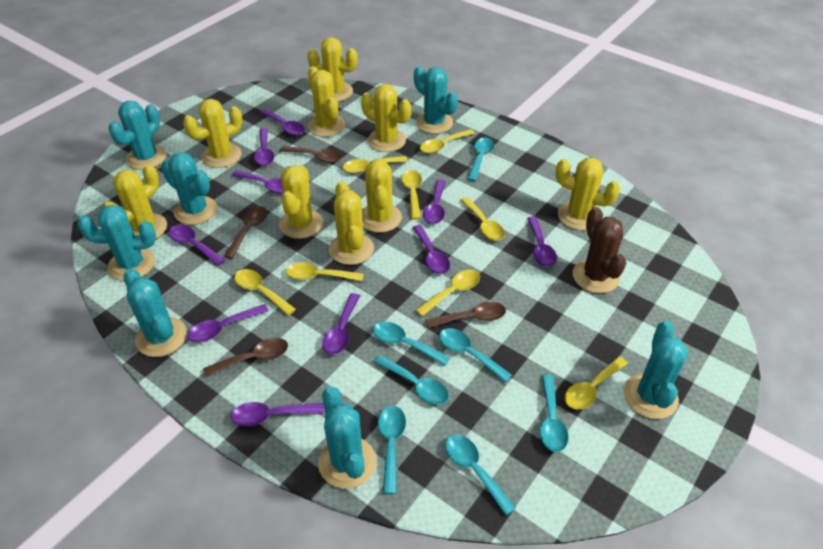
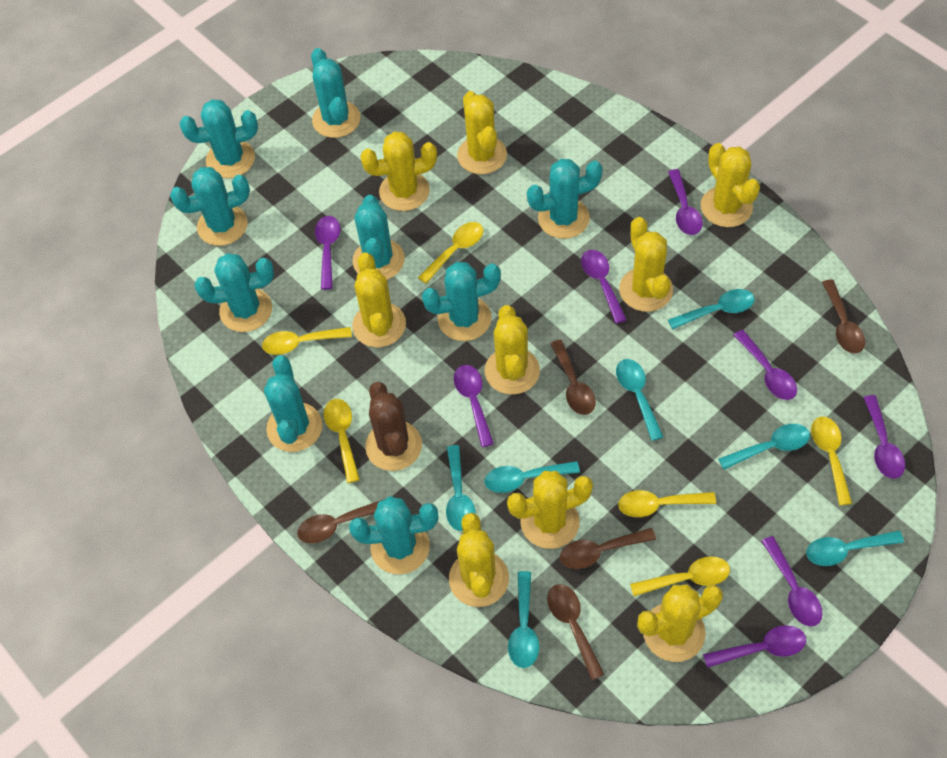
brown spoon: [203,338,288,377] [224,206,267,259] [280,146,342,163] [425,302,506,328] = 4 -> [297,499,385,544] [547,584,605,680] [550,340,596,415] [560,528,656,569] [822,280,865,354] = 5
purple spoon: [169,225,225,266] [188,304,269,342] [231,402,324,426] [232,170,284,194] [254,128,274,166] [259,109,305,135] [322,293,360,355] [412,225,450,274] [423,180,446,224] [527,216,557,267] = 10 -> [315,216,341,290] [454,365,494,447] [581,250,627,324] [668,169,703,235] [703,625,806,668] [733,330,797,400] [762,536,823,627] [863,395,905,479] = 8
turquoise cactus: [77,205,156,281] [108,101,167,170] [123,269,187,357] [161,152,217,225] [318,386,376,489] [414,66,458,134] [623,321,688,419] = 7 -> [170,167,250,246] [180,99,258,178] [194,253,274,332] [264,355,322,452] [311,48,361,138] [349,496,438,574] [353,195,405,280] [422,262,501,341] [527,159,603,239] = 9
yellow spoon: [234,269,296,316] [286,262,364,281] [342,156,408,173] [401,170,422,220] [416,270,480,317] [420,129,475,153] [461,197,505,241] [565,356,628,409] = 8 -> [262,327,352,355] [323,399,360,483] [418,222,483,284] [618,490,716,517] [630,556,730,596] [811,416,852,506] = 6

